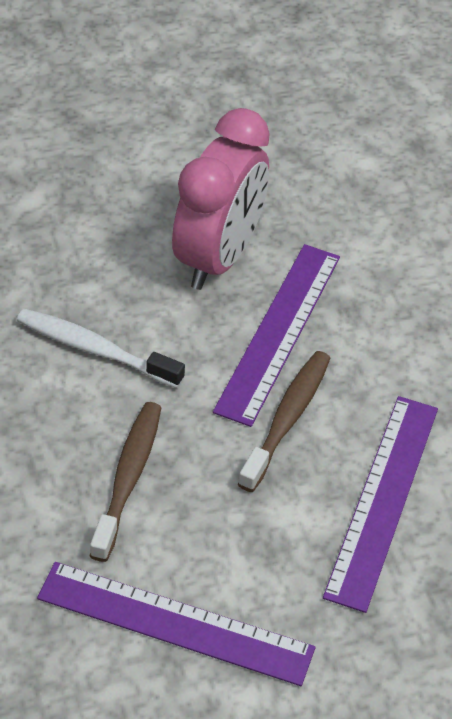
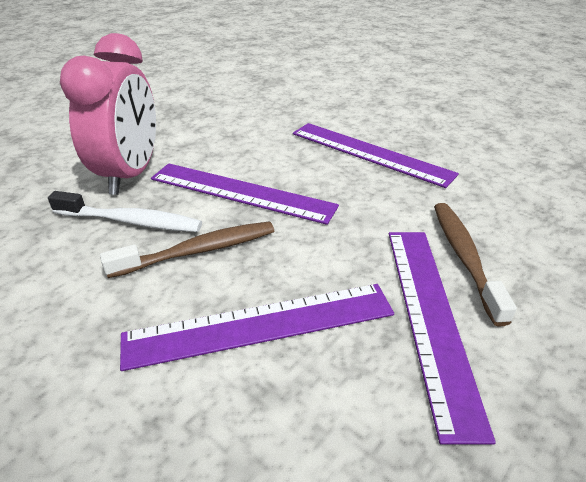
purple ruler: [37,562,315,686] [213,244,340,427] [323,396,438,613] = 3 -> [120,284,394,371] [151,163,339,225] [293,123,459,188] [389,232,496,444] = 4

